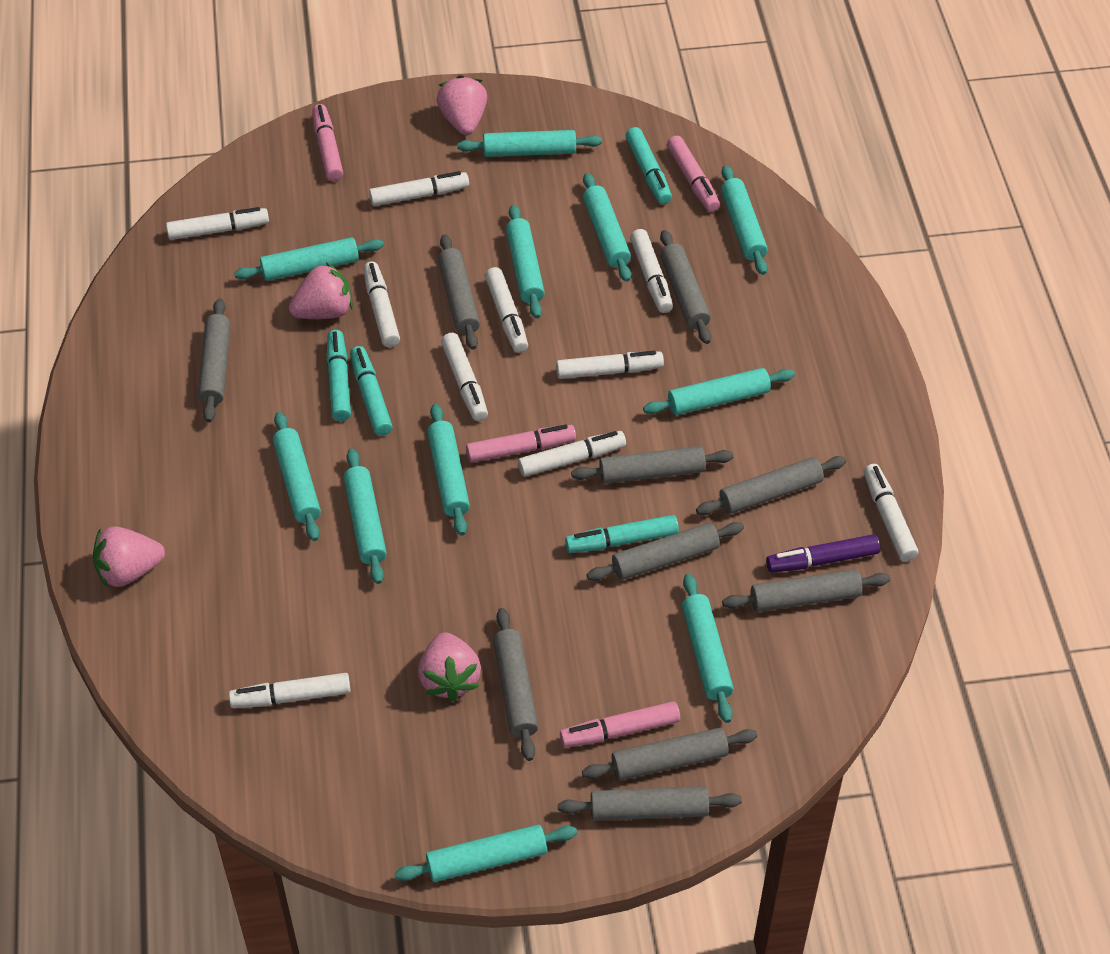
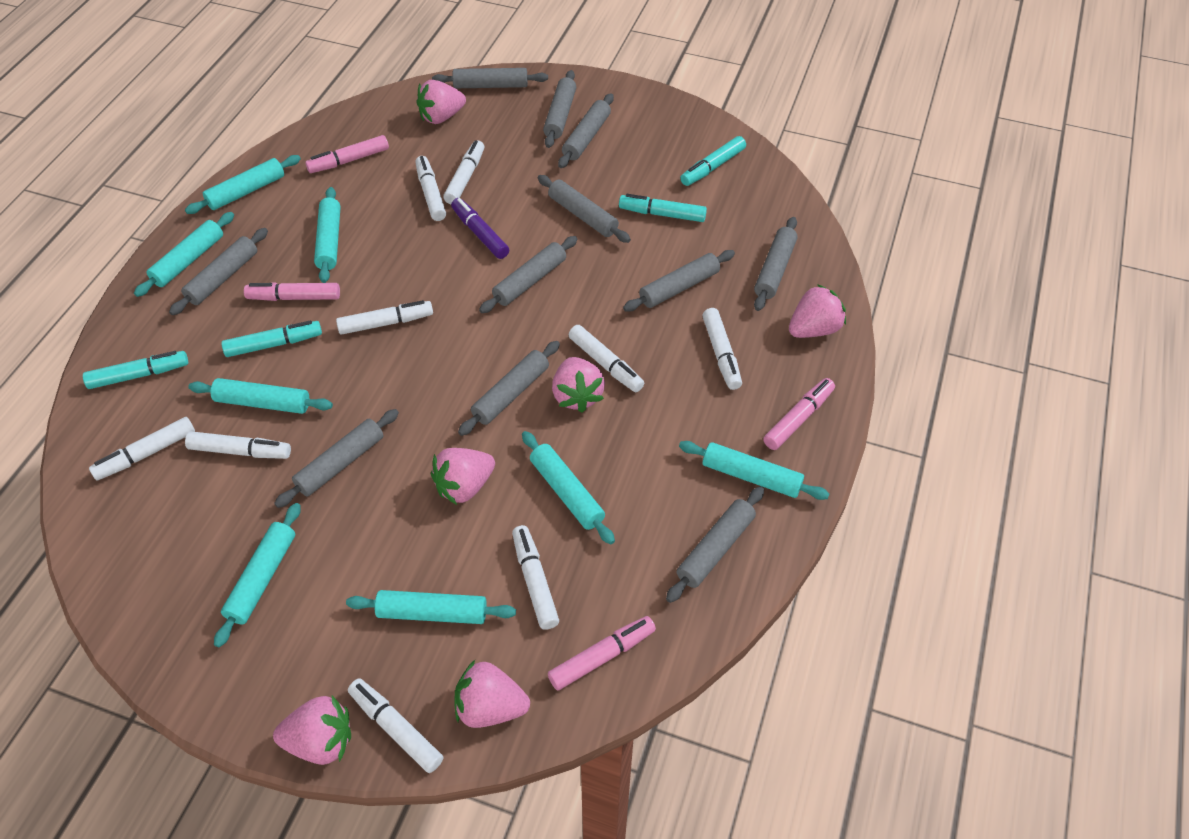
grey rolling pin: [198,298,230,423] [438,234,480,350] [493,608,538,761] [558,786,742,821] [571,446,734,484] [582,728,757,781] [587,522,744,581] [660,230,711,344] [696,456,846,515] [722,569,890,612] = 10 -> [169,228,268,315] [274,409,399,508] [432,68,548,88] [458,341,560,436] [479,236,577,313] [538,175,631,243] [543,70,576,148] [558,93,614,168] [623,250,735,312] [666,486,764,603] [754,217,798,311] = 11
pink strawberry: [93,526,165,588] [289,262,353,319] [418,632,481,702] [436,75,487,135] = 4 -> [273,696,351,765] [417,80,466,124] [431,448,495,505] [454,660,530,728] [552,357,605,413] [789,284,846,338] = 6
turquoise rolling pin: [234,237,384,281] [273,412,321,541] [343,449,387,584] [395,825,577,882] [427,404,470,536] [457,130,602,157] [506,205,545,319] [583,173,631,282] [643,368,795,415] [682,574,734,723] [721,165,768,275] = 11 -> [134,212,234,297] [185,155,301,214] [188,378,333,414] [214,503,301,647] [314,187,341,283] [346,590,516,624] [522,431,615,544] [679,441,829,500] = 8
white marker: [166,207,269,240] [229,673,351,708] [363,262,400,347] [369,171,469,206] [441,333,488,421] [485,267,528,353] [518,431,626,477] [556,351,664,379] [630,229,673,313] [864,464,919,561] = 10 -> [89,417,195,480] [185,431,291,459] [336,300,433,335] [348,678,443,773] [415,156,446,221] [443,140,484,204] [512,525,559,630] [569,325,644,392] [702,308,742,390] = 9

